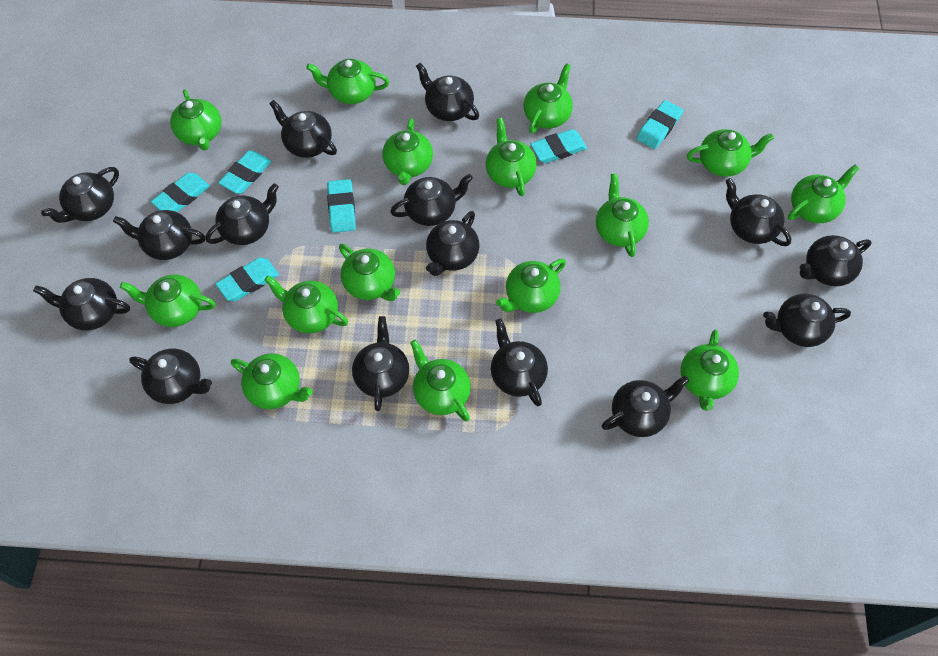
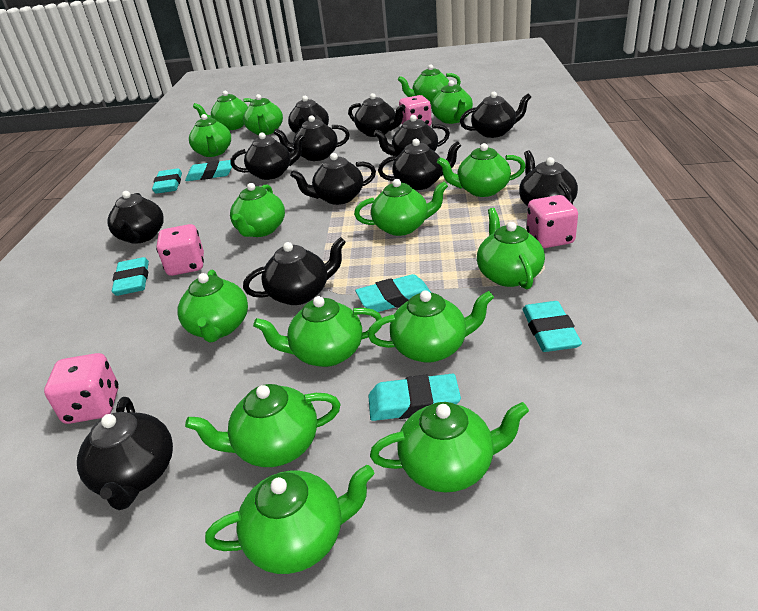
black teapot: [33,278,130,331] [41,167,119,223] [113,210,205,260] [129,349,212,404] [206,183,279,245] [269,100,337,158] [352,316,409,411] [390,174,473,226] [416,63,479,121] [426,211,480,276] [491,318,548,406] [602,376,689,437] [725,178,791,246] [763,294,851,347] [800,235,871,286] = 15 -> [77,397,173,510] [107,191,164,244] [230,133,305,180] [243,237,346,305] [274,115,350,161] [288,96,329,133] [290,153,376,205] [348,93,405,137] [374,115,450,157] [378,139,461,190] [460,92,531,138] [519,150,578,206] = 12
pink dice: none = 0 -> [44,353,119,424] [156,224,204,276] [399,95,432,126] [527,195,578,248] = 4

